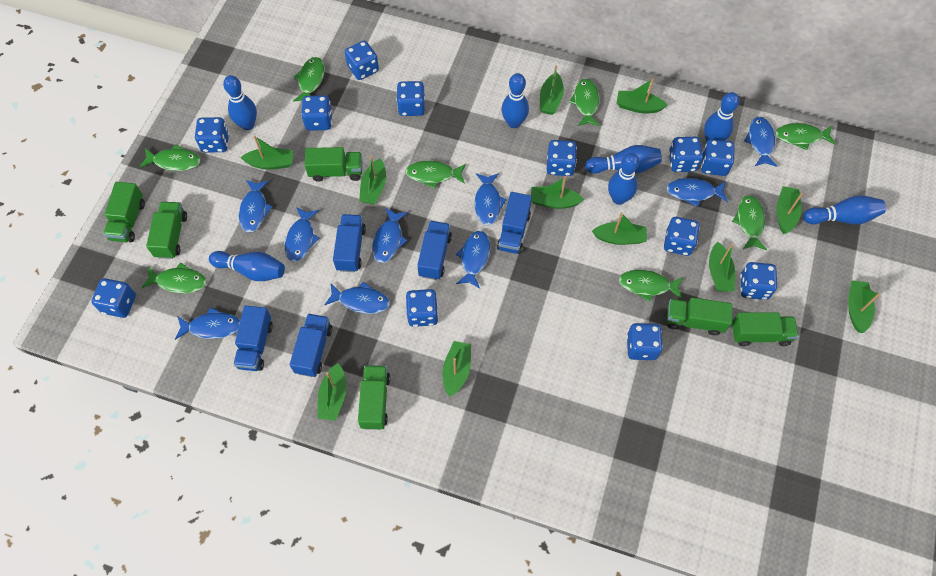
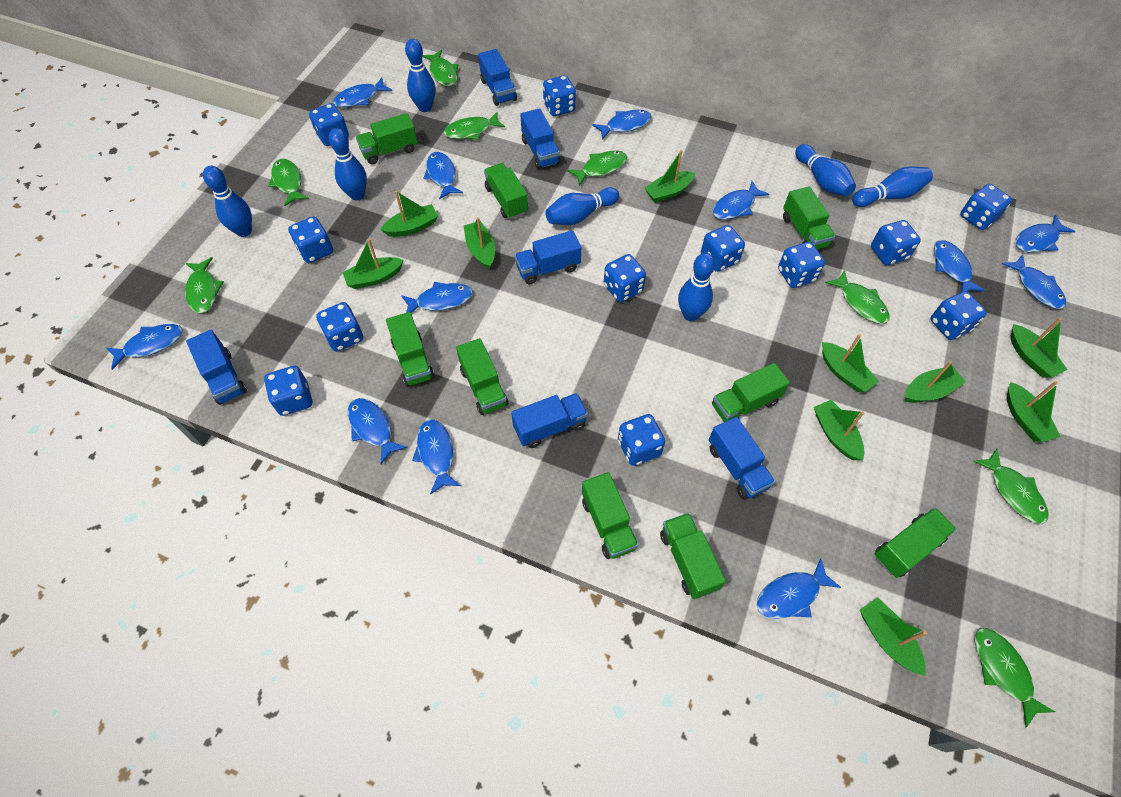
blue fish: [175,307,240,340] [239,180,273,233] [285,207,320,262] [324,281,390,314] [372,208,408,263] [456,231,490,289] [474,173,507,225] [666,178,728,207] [744,117,778,167] = 9 -> [106,324,183,370] [333,78,392,107] [348,398,407,464] [401,282,473,313] [412,420,461,495] [423,152,463,199] [592,110,652,140] [713,181,770,220] [757,558,841,619] [934,240,986,292] [1002,254,1066,309] [1016,215,1075,252] = 12
blue truck: [233,306,273,371] [290,314,333,377] [333,214,366,272] [417,221,452,280] [497,192,532,254] = 5 -> [186,330,247,405] [478,49,517,106] [511,393,588,448] [515,230,581,285] [520,108,560,169] [709,417,775,499] = 6
green boat: [240,136,293,170] [318,363,346,421] [359,156,386,205] [442,341,471,397] [531,176,584,209] [540,65,564,115] [592,213,647,245] [617,78,668,113] [709,242,735,292] [776,186,803,234] [848,280,880,333] = 11 -> [342,239,404,289] [381,191,438,237] [464,217,495,269] [644,150,695,203] [814,400,864,460] [822,334,879,392] [860,598,927,676] [904,361,966,403] [1007,381,1061,442] [1011,318,1068,378] = 10
green truck: [103,182,145,242] [146,202,187,259] [304,147,362,182] [358,365,390,430] [667,297,732,335] [732,312,798,346] = 6 -> [356,113,418,164] [386,312,435,387] [456,338,508,415] [484,163,528,219] [582,472,638,559] [660,513,726,599] [712,363,790,422] [783,186,835,249] [875,507,957,578] = 9

